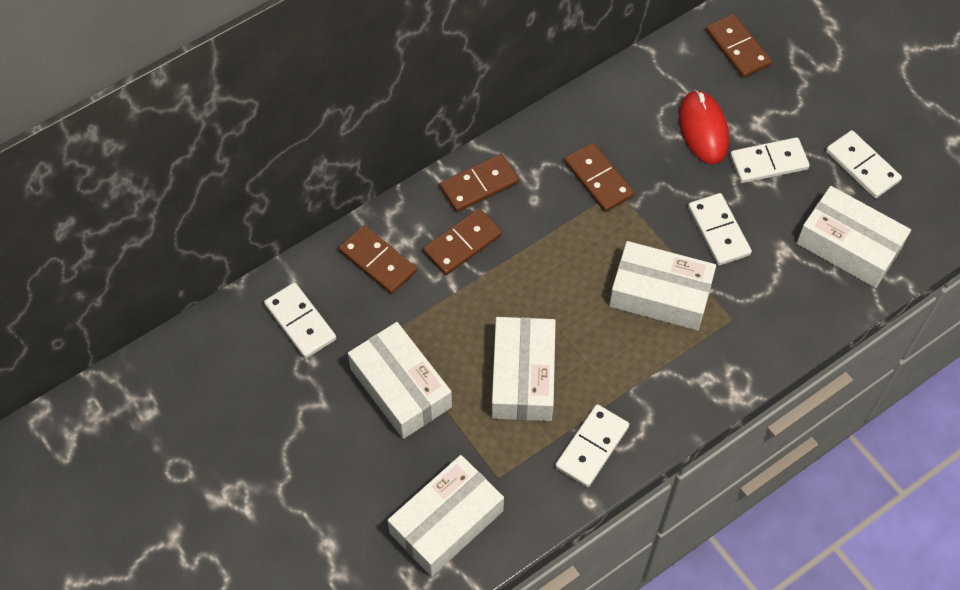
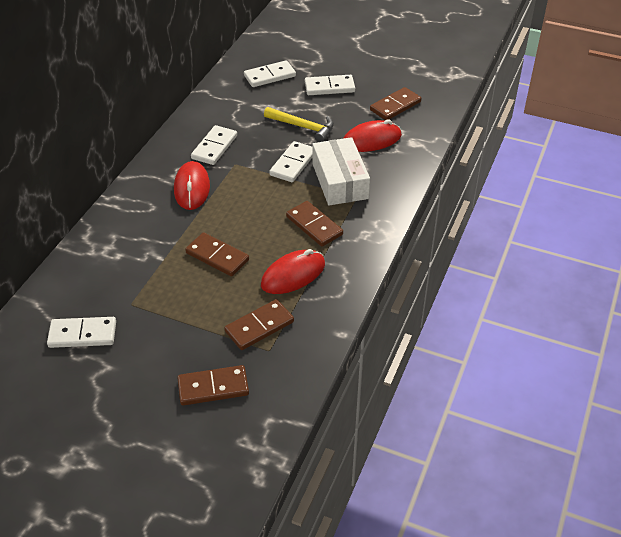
red mouse: [679,90,729,164] = 1 -> [174,161,210,210] [261,249,325,294] [343,120,402,152] = 3
white box: [348,322,452,439] [388,455,504,576] [492,317,556,421] [609,241,716,330] [797,186,911,288] = 5 -> [312,137,370,205] = 1
yellow hammer: none = 0 -> [264,107,334,142] = 1

